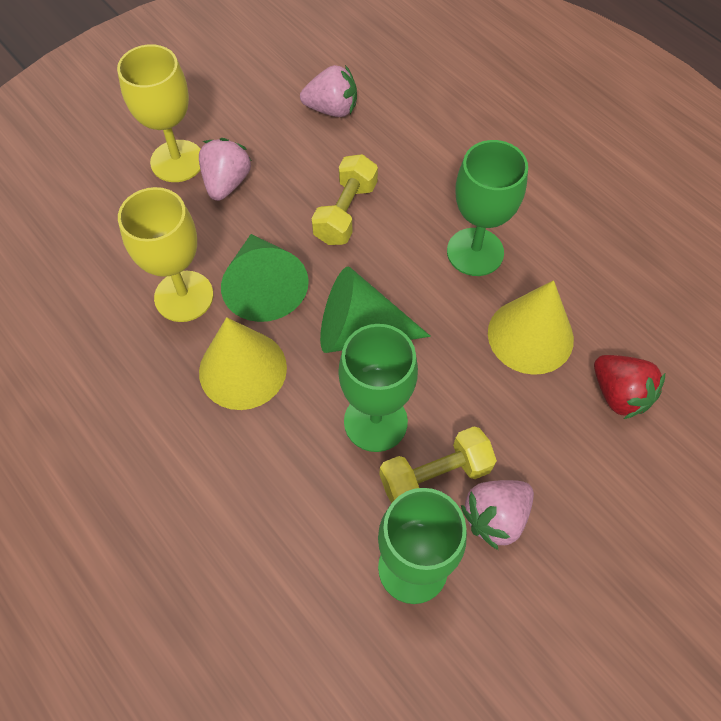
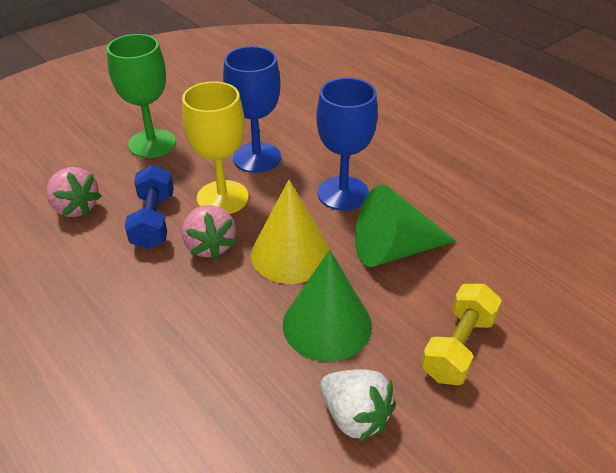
blue dumbbell: none = 0 -> [125,165,174,249] = 1
blue goblet: none = 0 -> [223,46,281,173] [316,78,378,211] = 2
green goblet: [339,324,418,452] [378,488,467,604] [447,140,528,276] = 3 -> [107,34,176,158] = 1
pink strawberry: [199,138,251,201] [300,65,357,117] [461,480,534,550] = 3 -> [46,167,101,217] [182,205,236,260] = 2
red strawberry: [594,355,665,419] = 1 -> none = 0
white strawberry: none = 0 -> [320,369,396,442] = 1
yellow cone: [199,317,287,410] [488,280,574,375] = 2 -> [251,180,331,284] = 1
yellow dumbbell: [312,154,378,245] [379,426,497,503] = 2 -> [421,284,502,385] = 1
yellow goblet: [117,44,201,182] [118,187,213,322] = 2 -> [182,81,249,214] = 1

